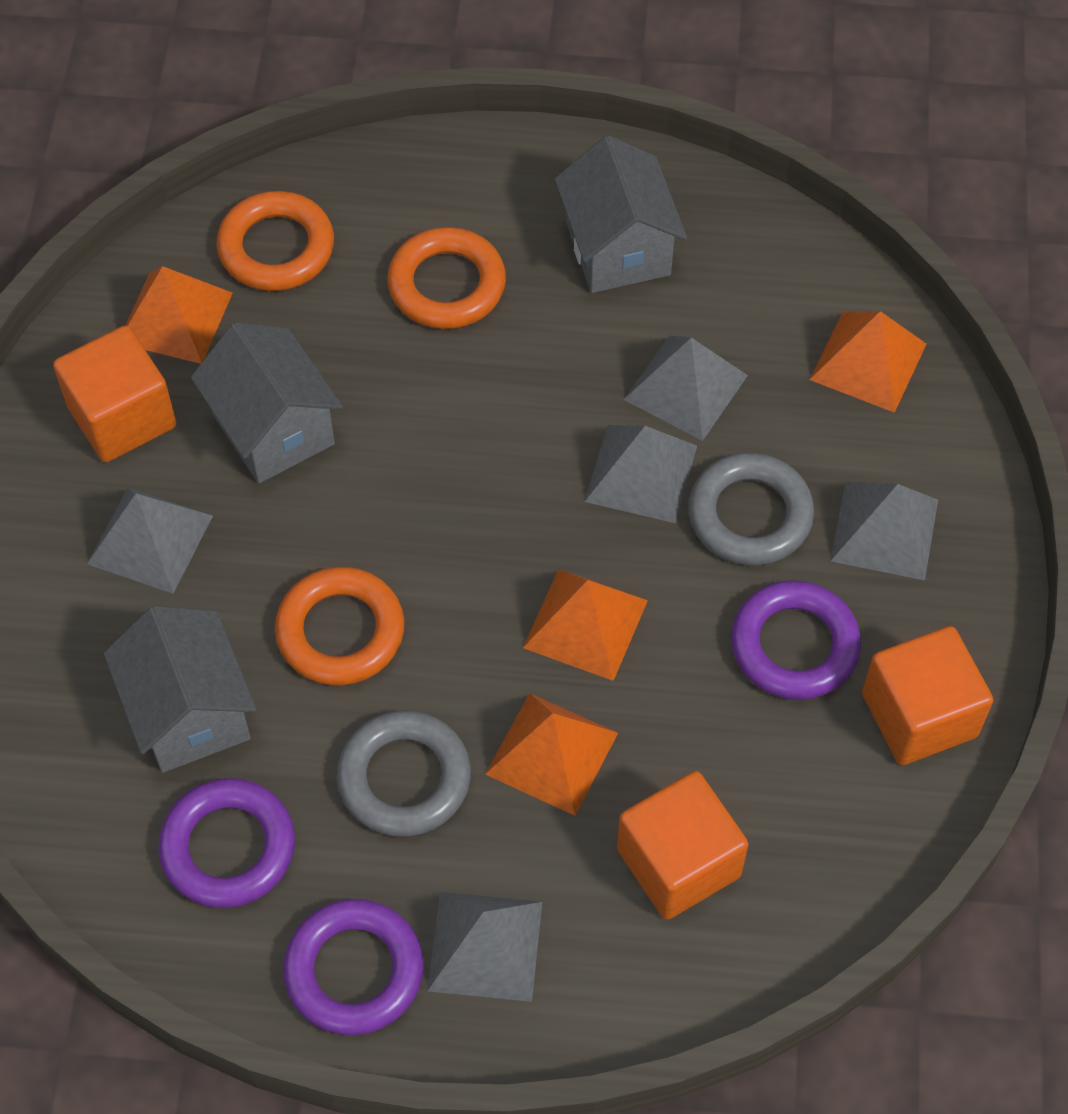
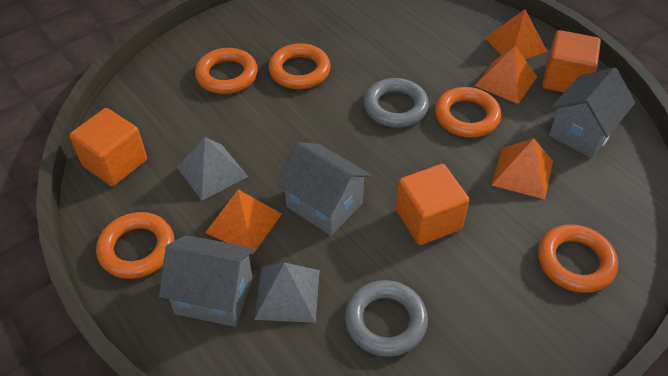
grey pyramid: [87,487,213,594] [427,892,542,1002] [585,425,697,523] [624,335,748,441] [830,482,938,580] = 5 -> [177,137,248,201] [254,263,320,323] = 2
orange ring: [216,191,334,291] [275,567,404,685] [387,227,506,329] = 3 -> [96,212,174,279] [195,48,258,94] [269,43,331,89] [435,87,501,138] [538,224,618,293] = 5
purple ring: [158,778,295,908] [283,899,424,1035] [731,580,861,700] = 3 -> none = 0

